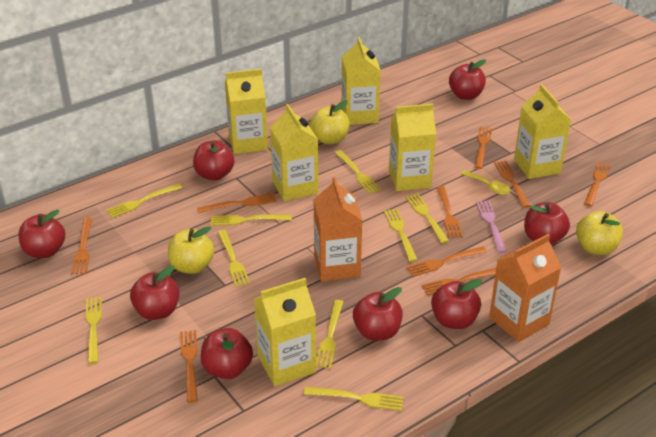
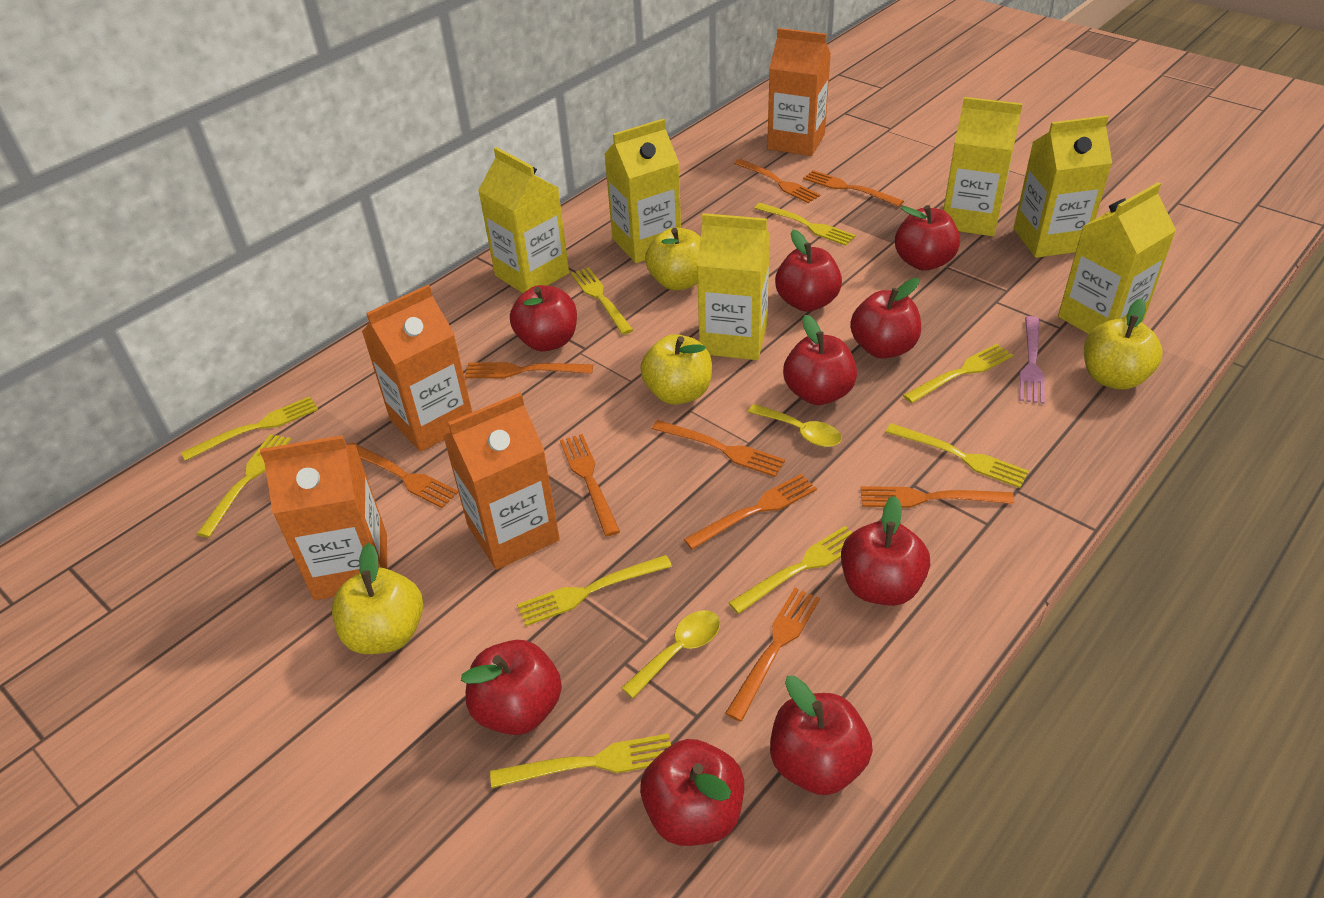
orange carton: [313,177,363,281] [489,234,562,342] = 2 -> [260,435,387,600] [362,285,472,452] [443,393,560,570] [767,28,831,156] = 4
red apple: [18,210,65,258] [130,265,180,320] [193,140,234,181] [201,328,253,379] [353,287,403,341] [431,279,483,329] [449,59,486,100] [524,202,570,245] = 8 -> [461,640,562,735] [510,285,577,352] [640,739,744,846] [770,676,873,795] [775,229,842,312] [783,315,857,405] [841,496,930,606] [850,278,921,359] [895,205,960,271] = 9
yellow apple: [168,227,214,274] [310,100,349,144] [576,211,623,255] = 3 -> [332,543,423,654] [640,334,712,405] [645,227,701,291] [1084,298,1163,390] = 4
yellow spoon: [460,170,511,195] = 1 -> [621,610,720,698] [748,404,842,447] = 2

